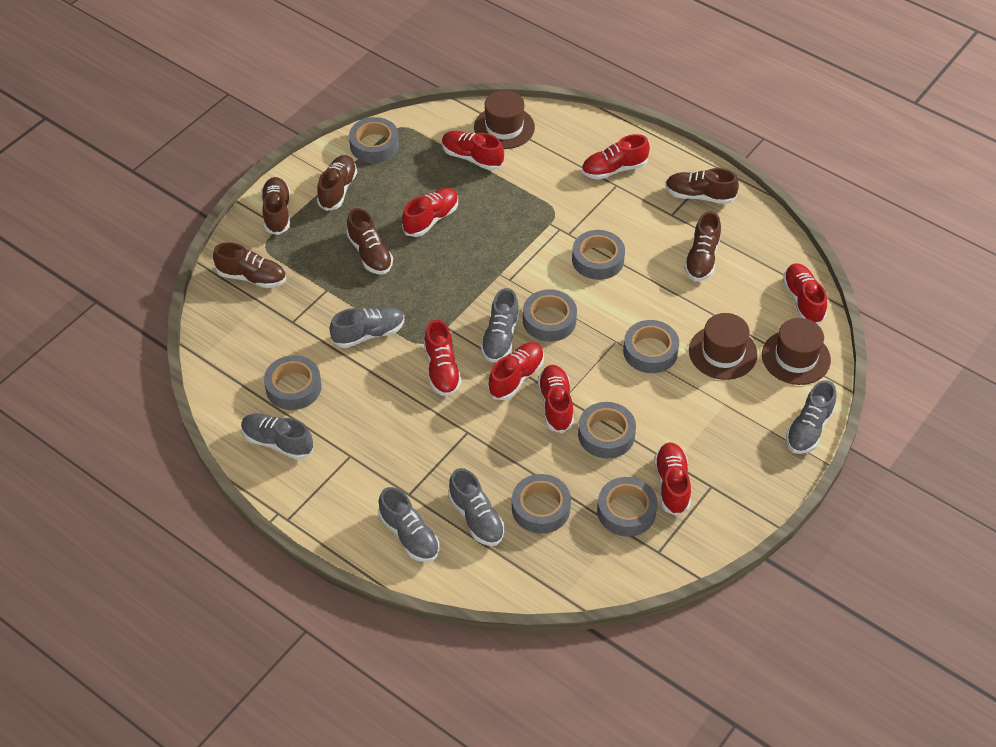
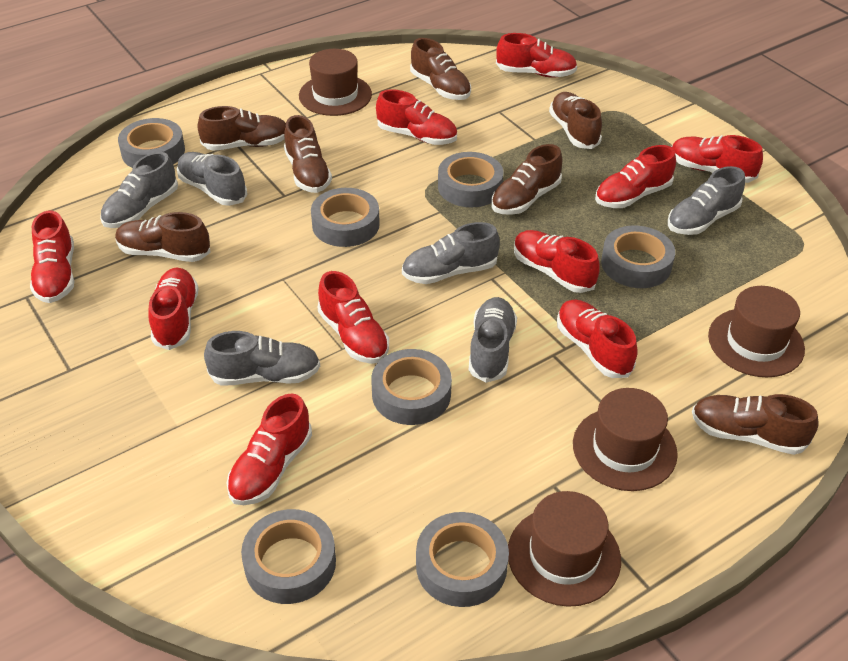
brown hat: [474,90,535,149] [689,313,758,380] [762,318,831,385] = 3 -> [299,49,372,116] [508,491,621,607] [573,388,678,491] [708,286,805,377] = 4
brown shoe: [213,242,286,288] [261,177,290,235] [317,155,357,211] [346,208,393,275] [665,168,739,204] [684,211,721,281] = 6 -> [115,212,211,262] [198,106,286,151] [284,115,332,193] [410,38,471,100] [491,144,562,215] [549,92,602,149] [692,394,819,455] = 7
grey tape: [264,355,322,410] [349,117,399,163] [512,474,571,534] [523,289,577,342] [572,230,625,280] [578,402,636,459] [597,477,657,537] [623,320,679,373] = 8 -> [118,118,185,168] [241,509,336,604] [311,188,380,247] [371,349,452,425] [416,512,509,607] [438,152,503,208] [601,226,675,288] = 7
red shoe: [402,188,458,237] [424,320,461,396] [442,131,504,170] [488,342,544,400] [538,365,574,433] [582,134,650,179] [654,442,691,516] [783,263,827,325] = 8 -> [30,210,74,303] [149,268,199,350] [227,393,312,505] [318,271,389,364] [376,89,457,145] [496,33,577,78] [514,230,600,293] [557,299,638,378] [595,145,676,208] [672,135,763,183] = 10

